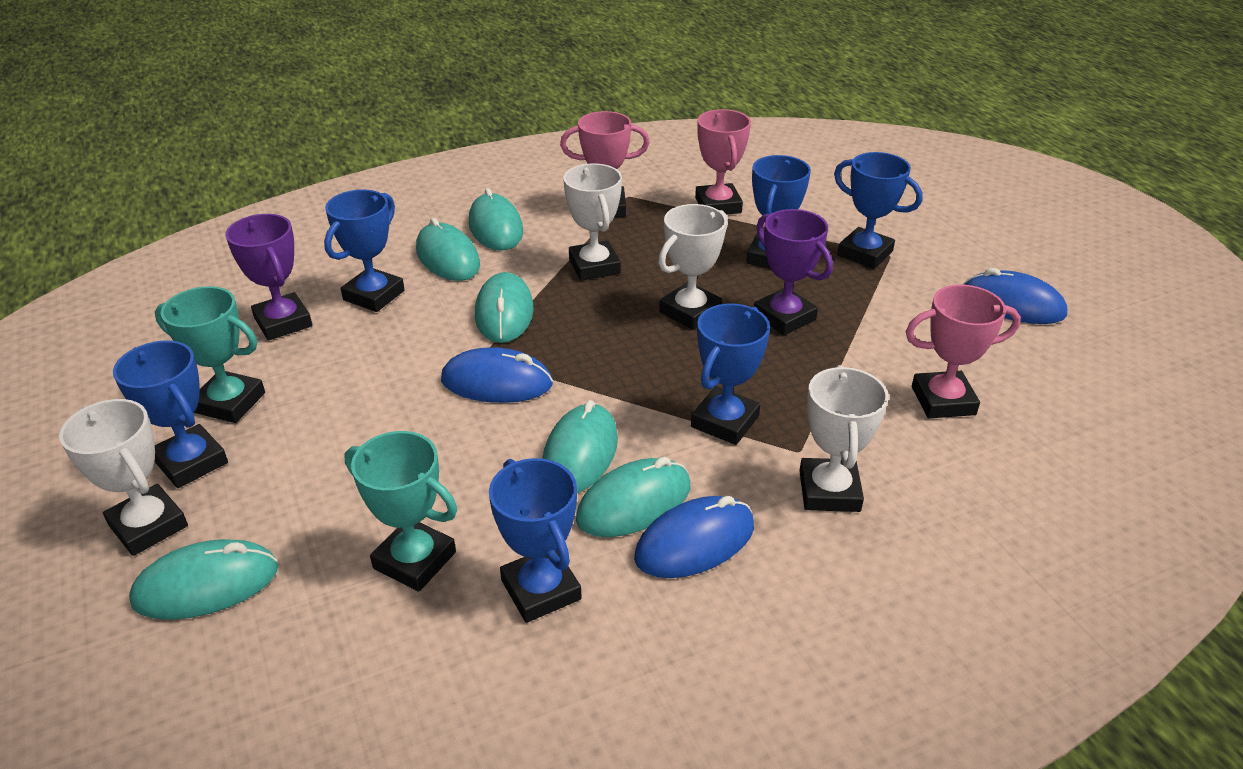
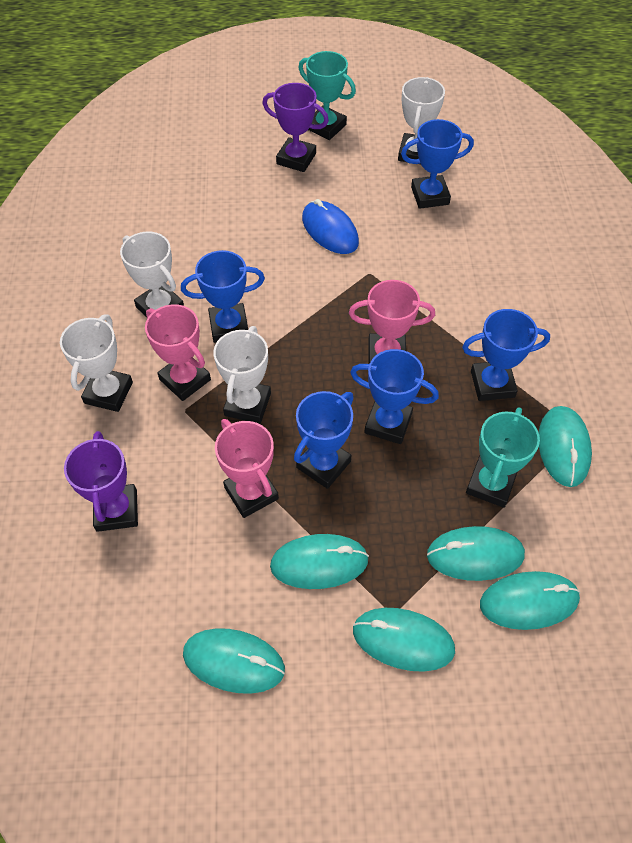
blue mouse: [441,347,553,403] [634,496,754,578] [962,268,1067,324] = 3 -> [302,199,359,254] = 1
blue trophy: [113,341,228,488] [324,189,405,312] [489,458,582,623] [691,304,770,445] [746,155,811,268] [834,152,923,269] = 6 -> [181,250,265,343] [294,391,354,489] [350,349,439,444] [401,119,474,209] [462,309,550,401] = 5

